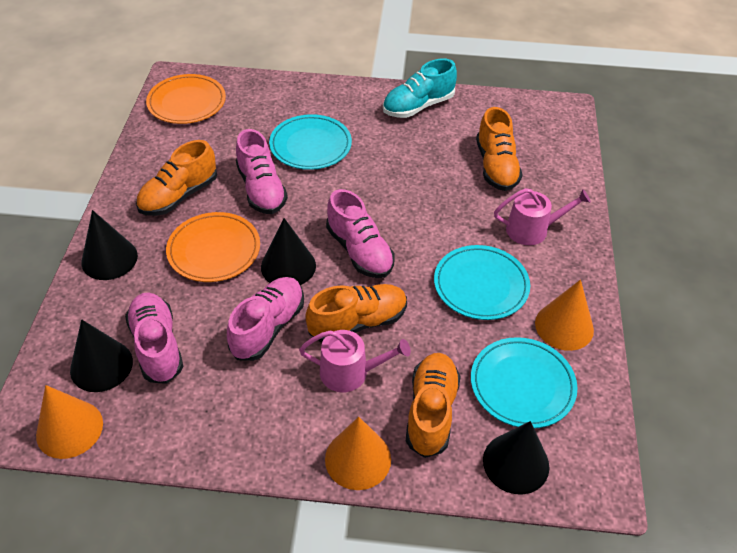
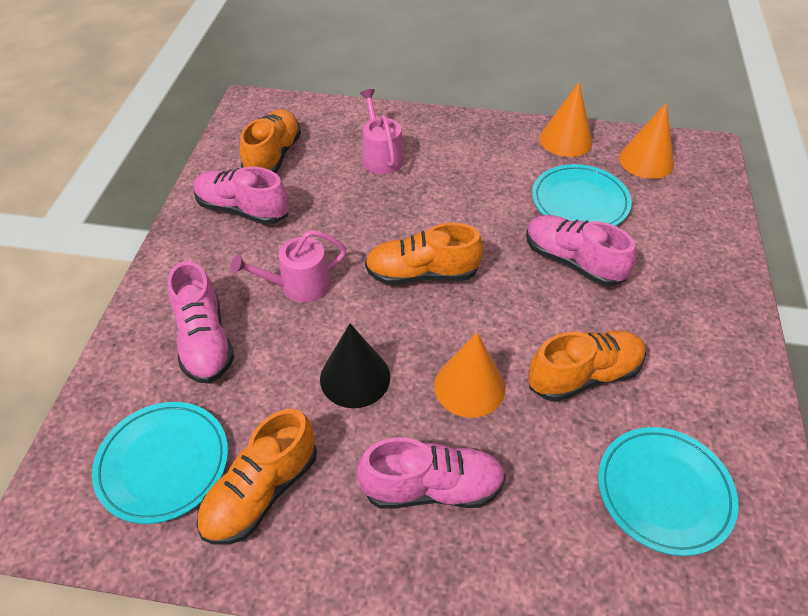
black cone: [70,319,133,392] [82,210,138,280] [261,218,316,285] [483,421,549,495] = 4 -> [320,323,390,408] = 1
orange plate: [146,74,226,124] [166,212,260,282] = 2 -> none = 0
turquoise shoe: [383,59,457,118] = 1 -> none = 0

